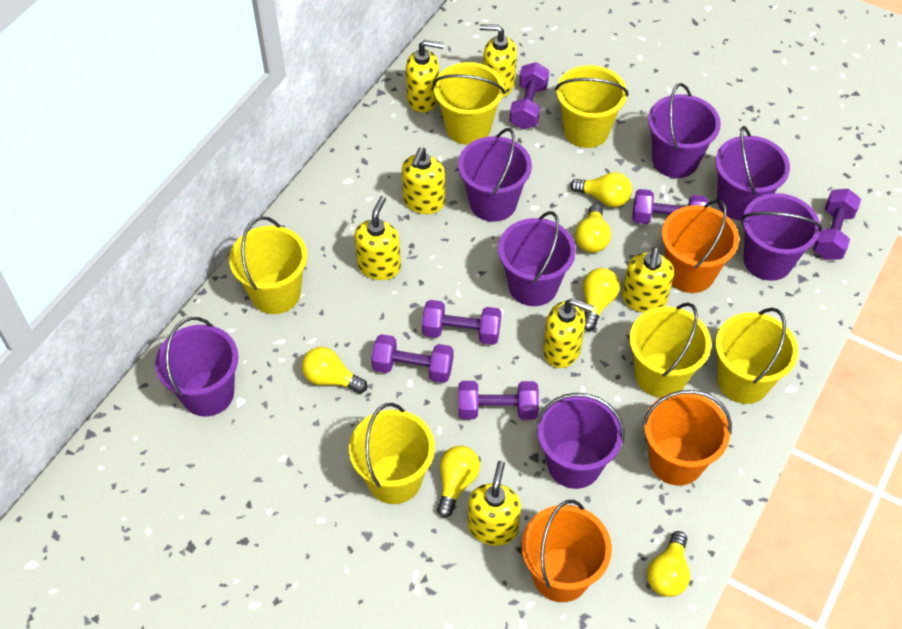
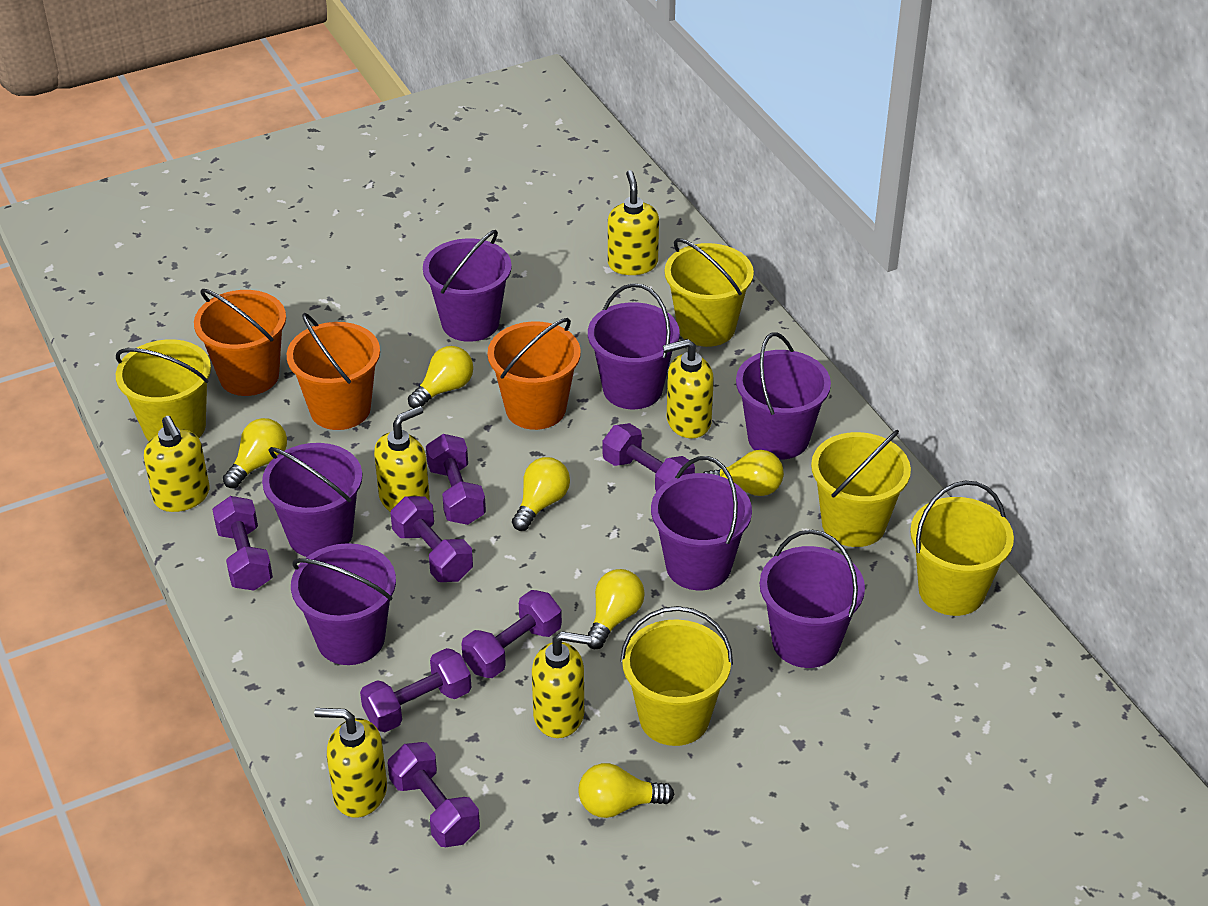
purple dumbbell: [371,334,453,383] [422,300,501,345] [458,381,539,420] [510,62,549,129] [633,189,708,224] [813,189,861,260] = 6 -> [212,496,273,591] [360,648,471,732] [388,742,480,847] [391,496,473,582] [426,434,486,525] [461,590,562,678] [603,423,695,492] = 7
yellow bucket: [229,216,307,314] [349,403,435,504] [433,62,505,145] [555,65,628,148] [629,303,711,398] [715,308,798,404] = 6 -> [116,339,211,441] [620,606,733,746] [665,238,754,347] [811,430,911,547] [910,480,1014,616] = 5
yellow soap dispenser: [354,196,401,280] [402,147,445,214] [406,40,444,113] [468,461,521,546] [480,24,517,97] [543,298,594,368] [622,247,674,313] = 7 -> [144,416,210,512] [314,708,387,818] [374,406,430,512] [532,632,591,738] [608,170,659,275] [663,339,714,438] = 6

